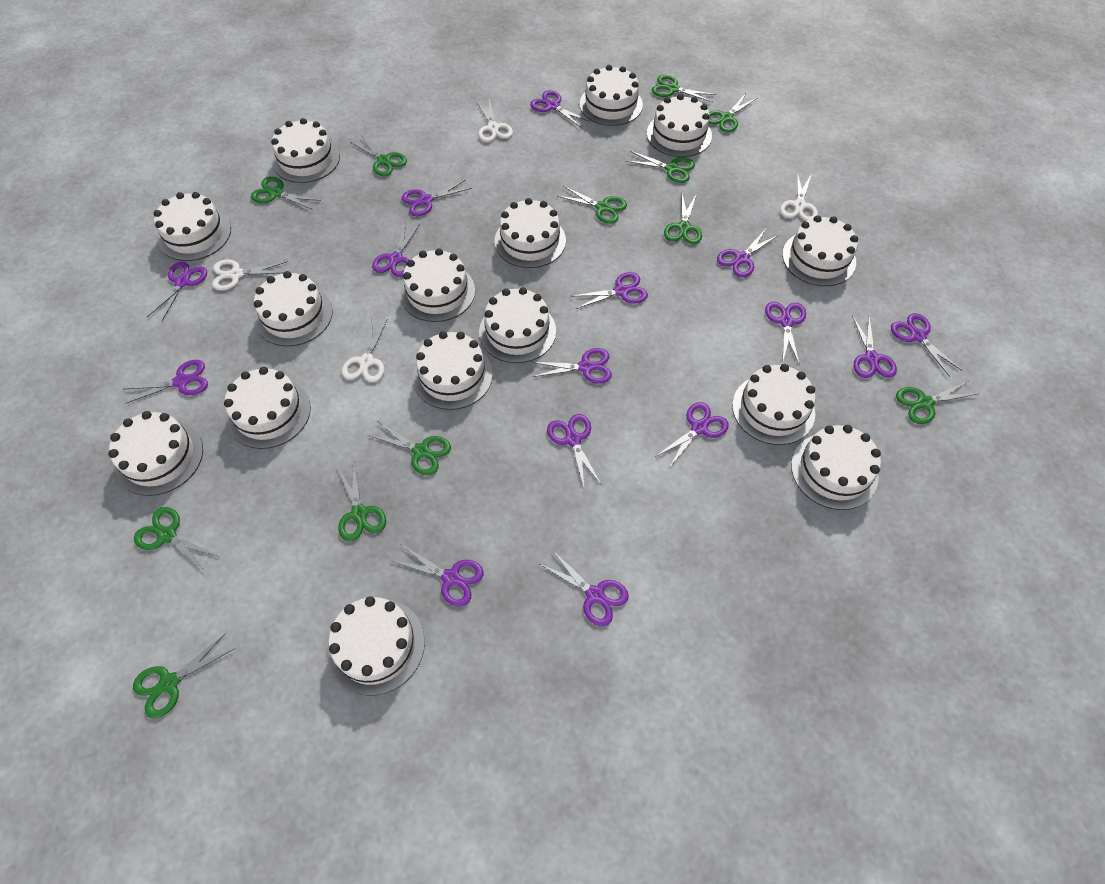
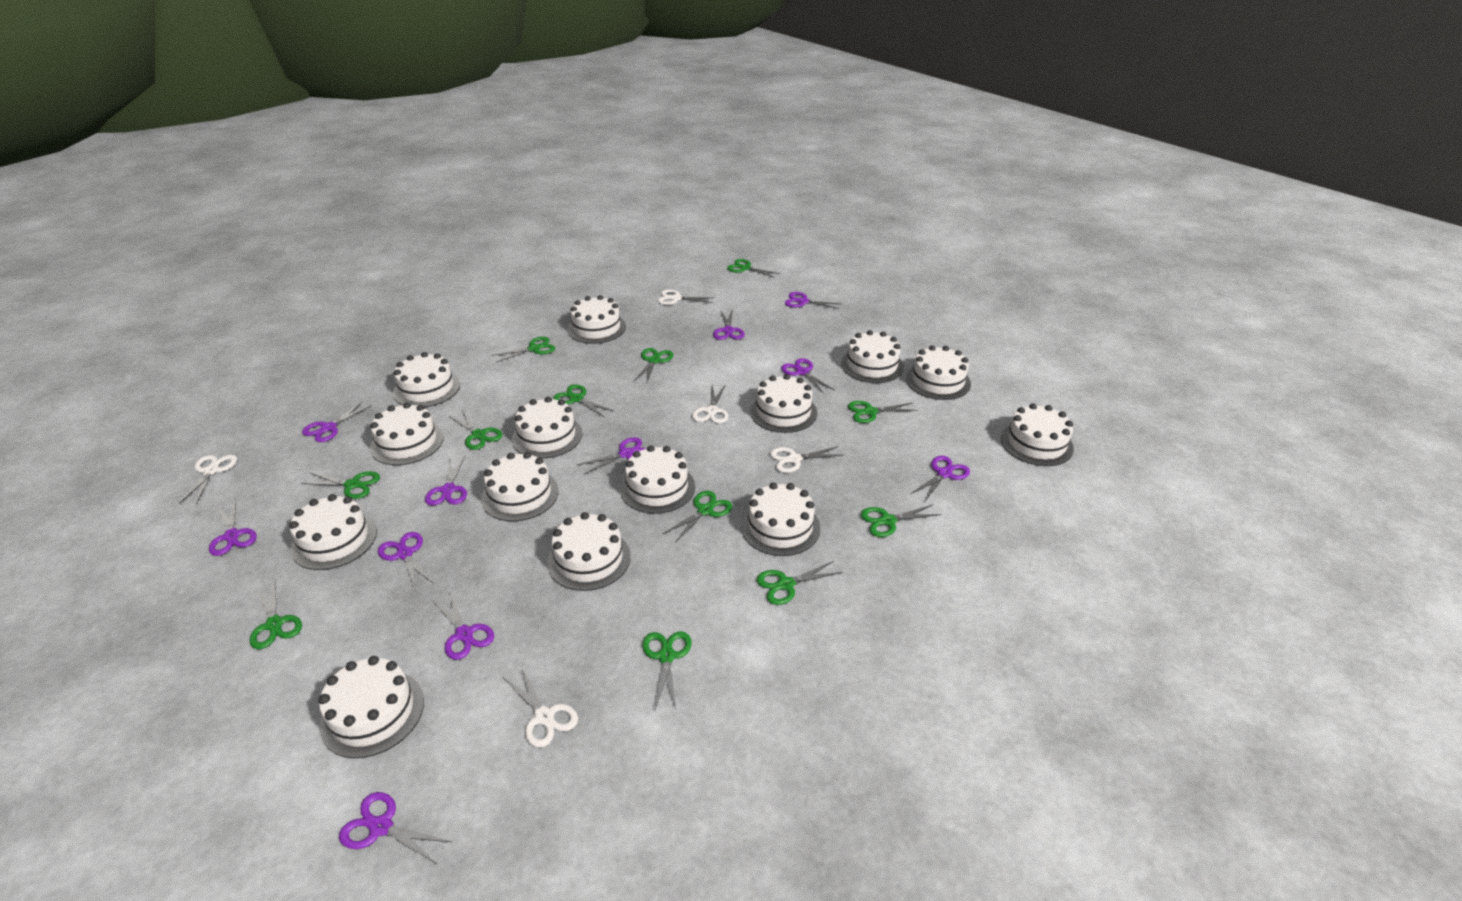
purple scissors: [125,360,208,404] [147,262,207,322] [372,222,420,277] [391,544,484,607] [402,180,472,216] [530,90,590,127] [531,348,612,384] [540,550,629,626] [547,414,601,488] [573,272,648,309] [655,402,729,468] [717,229,779,277] [765,302,806,365] [852,315,897,378] [891,313,962,377] = 15 -> [209,500,257,556] [302,402,372,442] [339,792,452,864] [378,532,434,591] [425,456,467,506] [433,592,494,660] [577,437,647,474] [713,310,745,340] [781,358,834,394] [785,292,842,309] [911,456,970,501] = 11
white cake: [108,411,203,496] [154,192,231,261] [224,367,311,449] [254,271,333,346] [271,118,340,183] [327,596,425,696] [400,248,475,322] [413,331,493,410] [479,287,556,363] [495,198,566,268] [580,65,643,126] [647,94,712,157] [732,364,816,445] [782,216,858,286] [791,425,881,510] = 15 -> [289,494,377,570] [318,656,424,758] [370,403,444,465] [393,352,460,407] [481,452,559,521] [512,397,583,459] [547,512,631,591] [567,295,626,344] [620,445,695,514] [741,482,820,556] [750,374,817,433] [841,330,904,383] [906,345,971,400] [1000,403,1074,466] = 14
white scissors: [212,259,286,290] [342,318,387,382] [477,98,513,142] [780,172,818,221] = 4 -> [179,455,237,504] [503,667,578,748] [658,289,715,305] [692,384,728,424] [770,446,842,473] = 5

